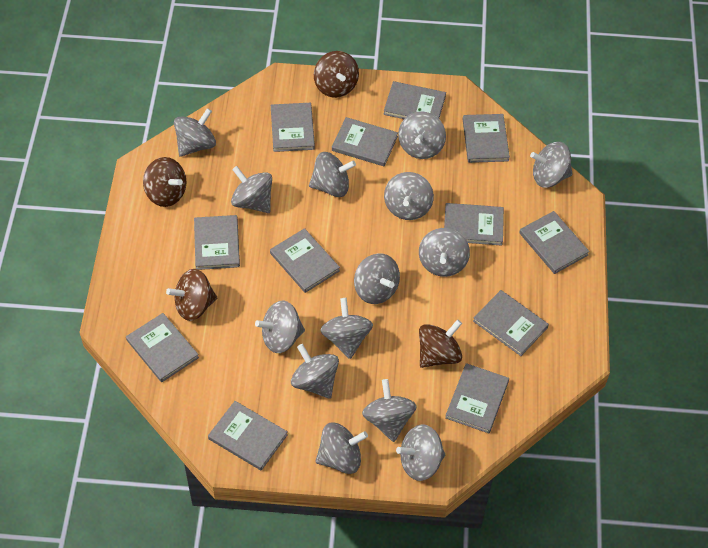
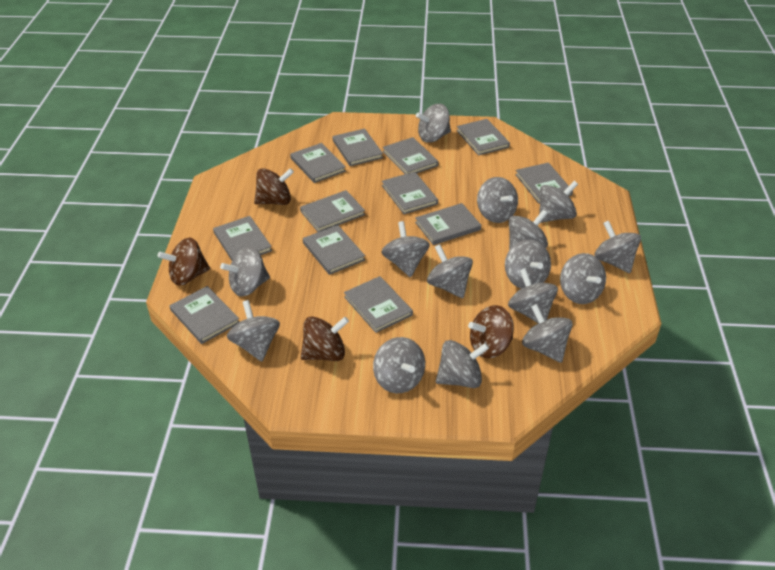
grey spinning top: [174,108,216,157] [231,166,272,213] [255,300,305,353] [291,344,339,399] [309,152,356,197] [315,423,368,474] [320,298,373,359] [354,253,400,304] [362,379,417,442] [384,172,434,220] [396,425,445,481] [398,111,446,159] [419,228,470,277] [530,142,573,187] = 14 -> [220,247,270,297] [227,300,280,362] [373,337,425,393] [381,221,430,277] [416,104,451,143] [427,244,473,298] [436,340,489,388] [477,177,518,223] [505,239,551,289] [508,268,558,323] [509,210,548,250] [522,304,573,363] [539,181,578,223] [560,253,606,304] [594,221,641,273] = 15

